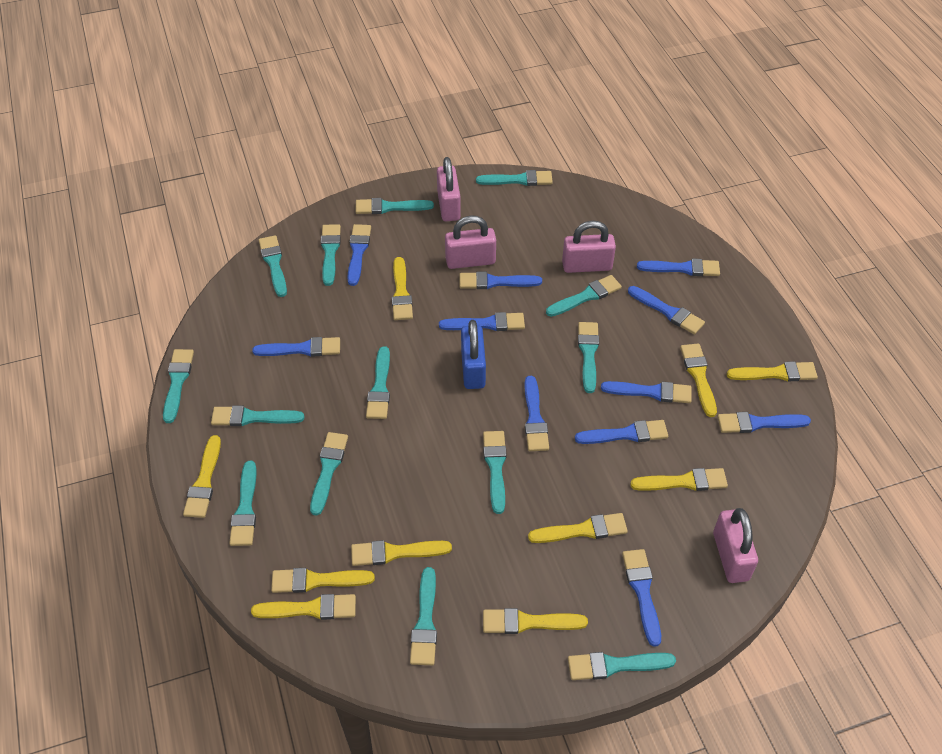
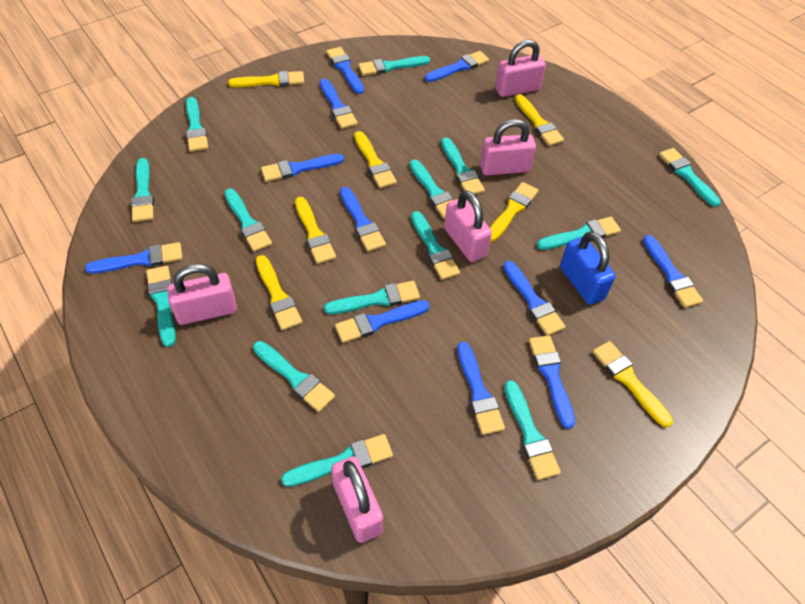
pink padlock: [437,157,461,221] [445,216,496,269] [562,221,616,273] [713,508,758,583] = 4 -> [167,264,237,325] [331,456,383,543] [444,190,492,262] [480,119,536,176] [495,40,546,97] = 5
yellow brush: [183,435,221,518] [251,594,356,620] [271,568,375,593] [351,540,452,566] [392,257,413,320] [483,608,588,634] [528,513,628,543] [630,468,728,491] [680,344,717,417] [727,361,818,381] = 10 -> [228,71,304,87] [256,255,302,330] [295,197,336,264] [354,131,397,188] [490,182,538,242] [515,94,564,146] [593,341,673,427] = 7

